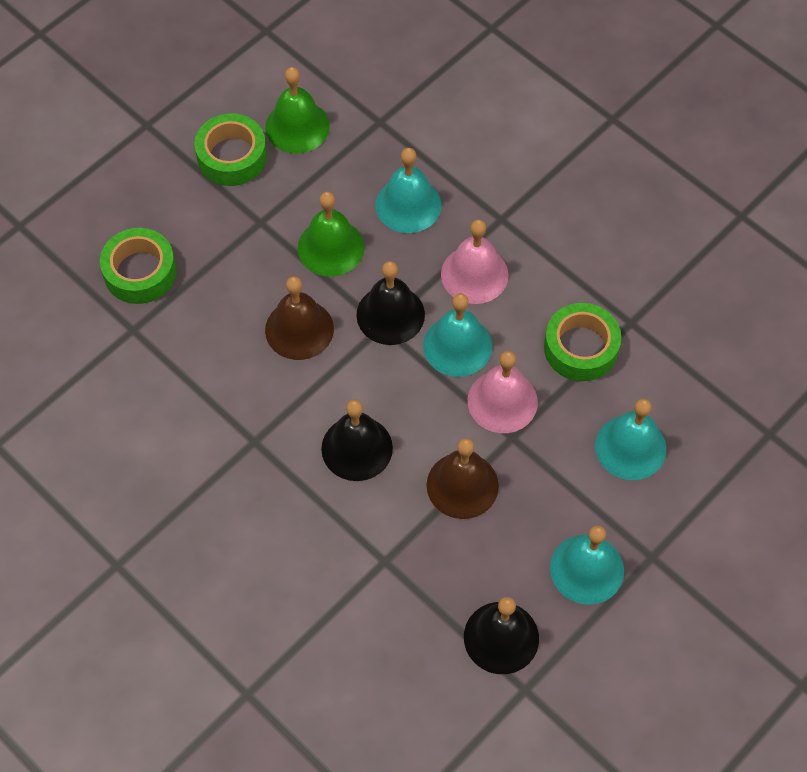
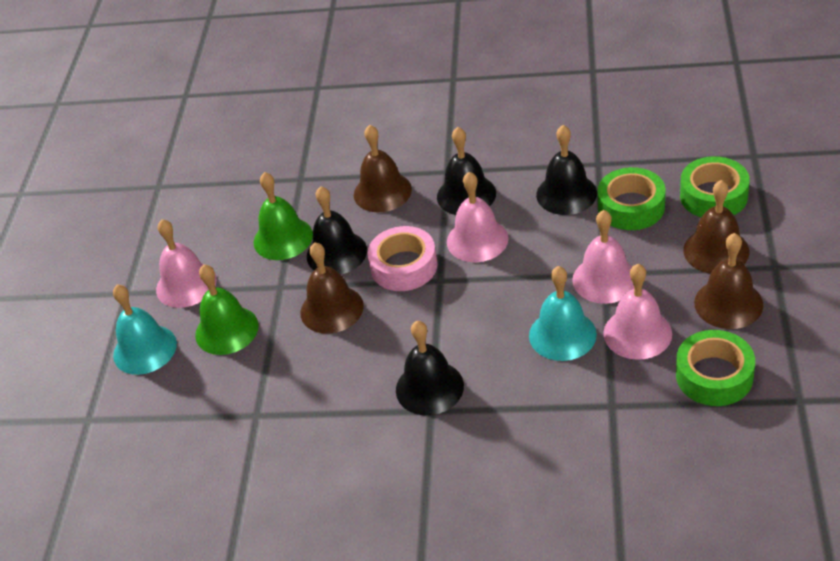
black bell: [321,399,393,481] [356,261,425,345] [464,597,539,674] = 3 -> [307,186,367,275] [396,321,464,415] [437,127,496,215] [536,125,597,215] = 4
brown bell: [265,276,334,360] [426,438,499,519] = 2 -> [300,242,364,334] [354,125,412,212] [683,180,750,274] [694,233,763,329] = 4
pink bell: [441,219,508,304] [468,351,538,433] = 2 -> [156,219,217,308] [447,172,509,262] [572,210,634,304] [603,264,672,360] = 4
pink tape: none = 0 -> [367,226,438,291] = 1
turquoise bell: [375,148,441,233] [423,293,492,377] [550,525,624,605] [595,399,666,480] = 4 -> [113,285,177,375] [529,266,597,361] = 2

